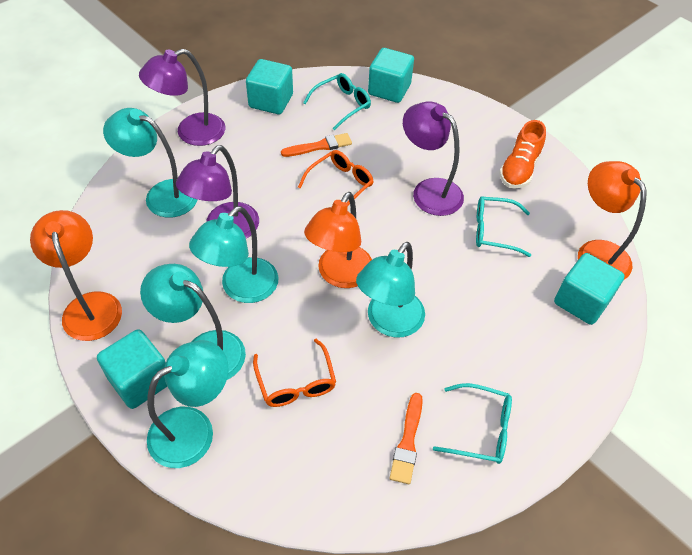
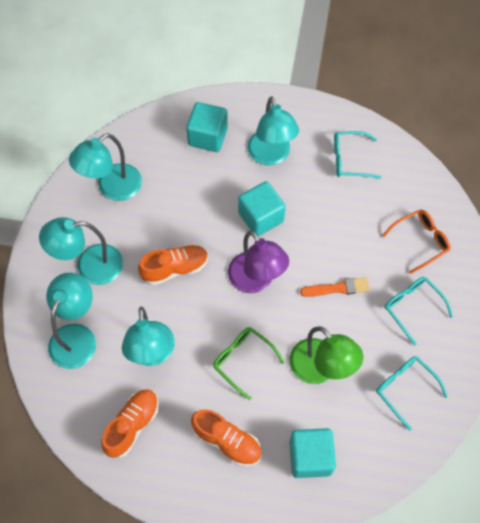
green glasses: none = 0 -> [213,327,285,400] = 1
green lamp: none = 0 -> [289,326,363,384] = 1
orange brush: [281,133,352,157] [390,393,423,484] = 2 -> [300,277,370,297] = 1
orange glasses: [253,339,336,407] [298,150,374,205] = 2 -> [382,209,451,274] = 1
orange lamp: [30,210,122,341] [304,192,372,288] [578,161,646,279] = 3 -> none = 0
orange shoe: [499,120,546,189] = 1 -> [101,389,159,458] [138,245,208,285] [191,409,262,467] = 3
purple lamp: [139,49,225,146] [176,145,259,239] [403,102,464,216] = 3 -> [228,231,289,293] = 1
turquoise cube: [97,329,168,409] [246,59,293,114] [368,48,414,103] [554,253,625,325] = 4 -> [186,102,228,152] [238,181,286,236] [289,428,336,478] = 3

